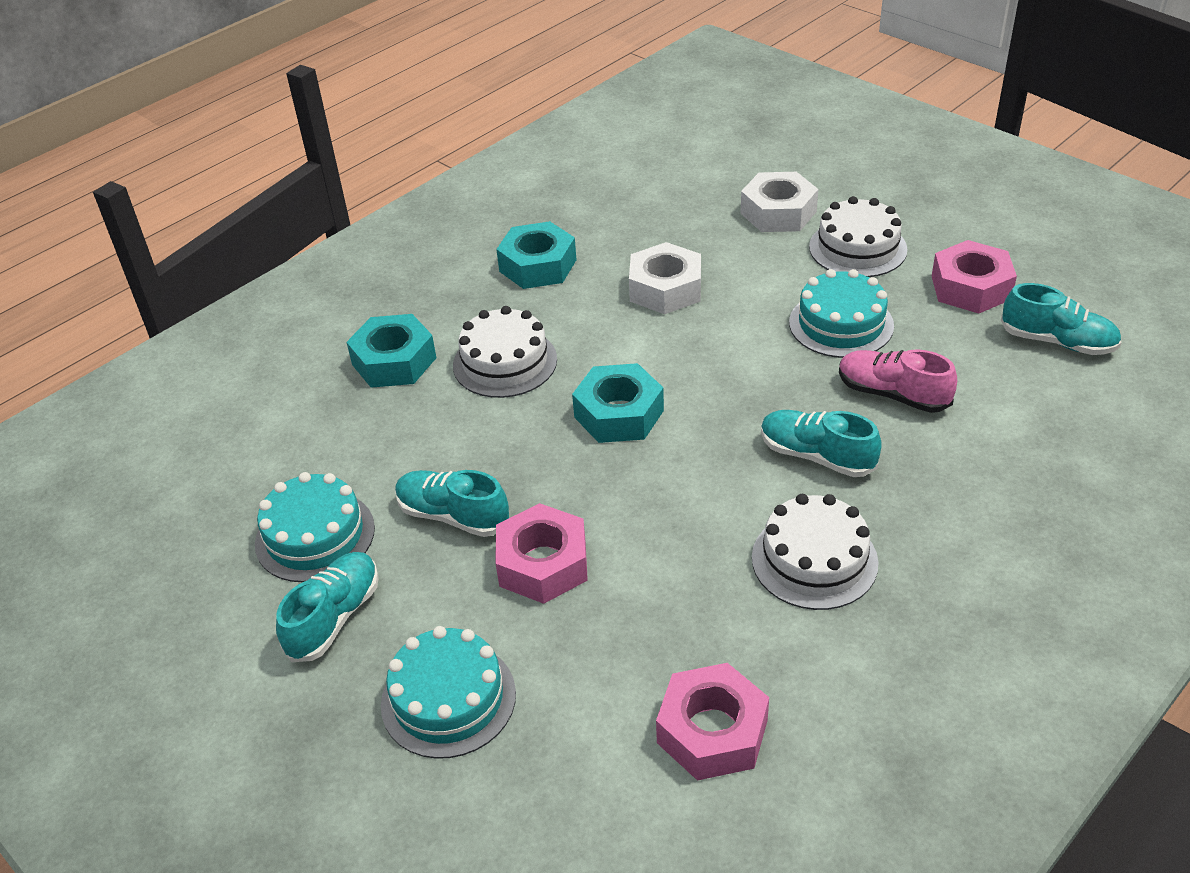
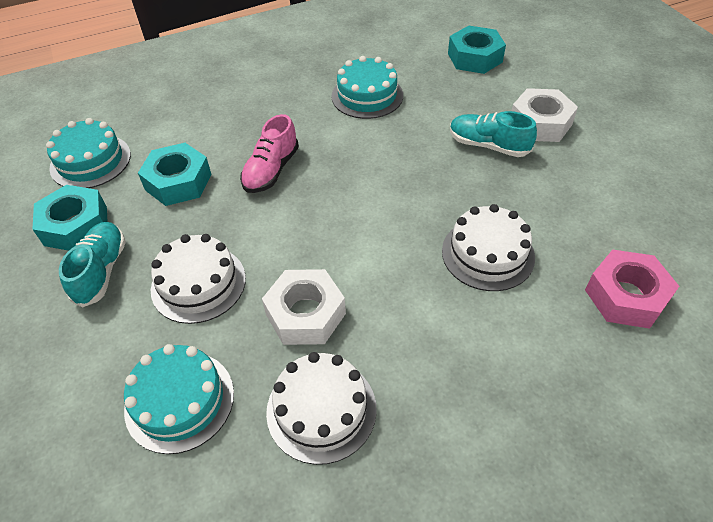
pink nut: [495,503,588,604] [656,663,769,781] [932,240,1017,314] = 3 -> [585,249,679,329] = 1
turquoise shoe: [276,552,379,662] [395,470,509,537] [761,410,882,477] [1001,283,1122,355] = 4 -> [59,222,126,308] [450,111,537,157] = 2

